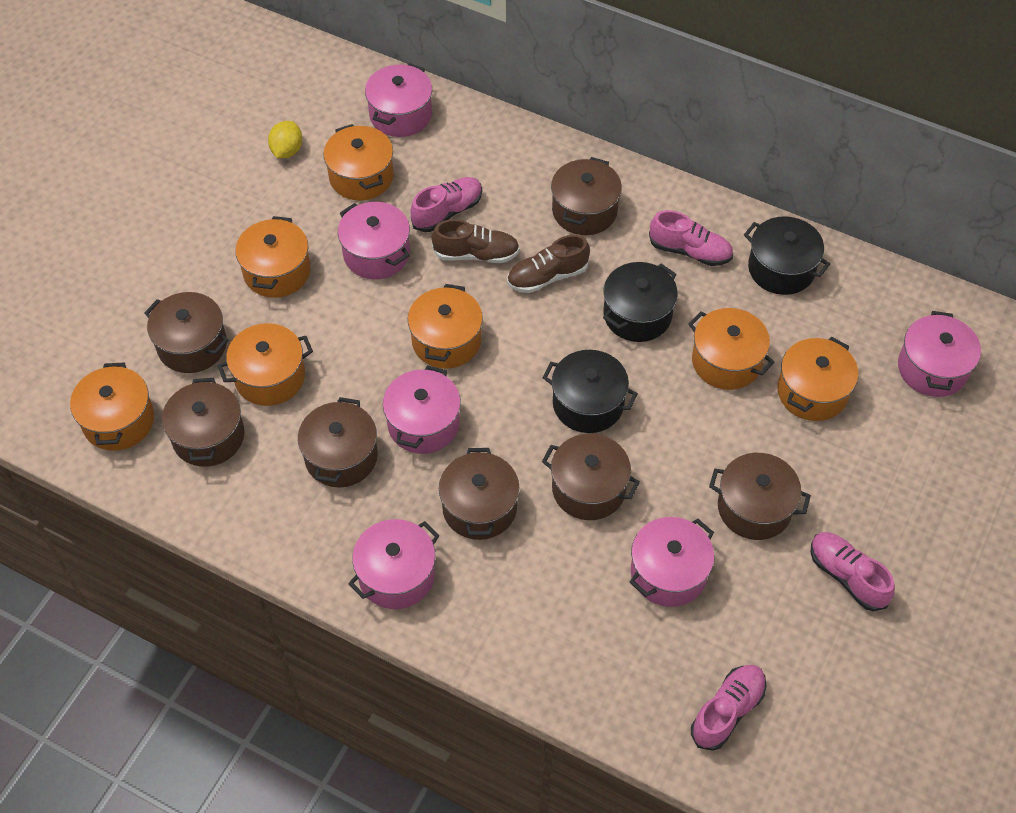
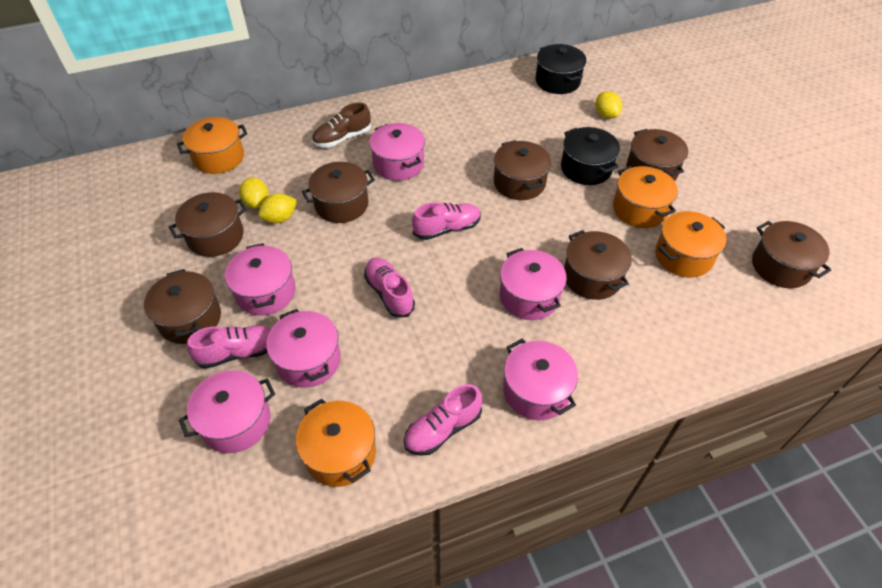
black pot: [542,350,638,433] [603,262,678,342] [744,216,830,295] = 3 -> [535,44,586,94] [561,127,620,185] = 2
brown shoe: [432,219,520,263] [507,235,590,293] = 2 -> [312,103,371,147] = 1
orange pot: [70,362,154,451] [218,323,313,406] [235,216,311,298] [323,124,394,201] [408,284,483,369] [688,308,775,390] [777,337,858,421] = 7 -> [177,117,247,174] [296,399,376,487] [613,166,678,228] [655,211,727,278] = 4
yellow lemon: [268,121,302,158] = 1 -> [239,177,269,209] [258,193,297,223] [595,91,622,119] = 3

